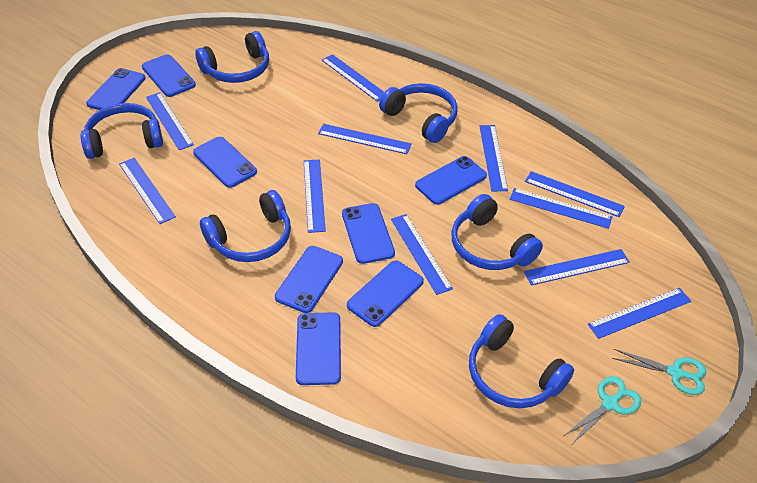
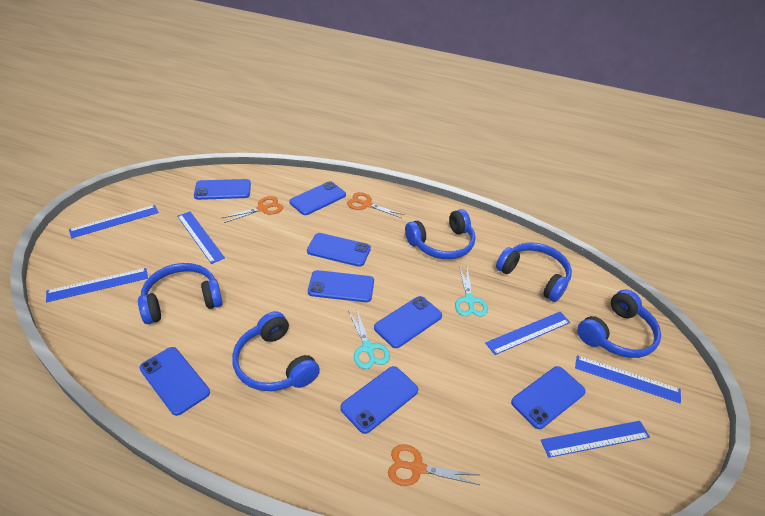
blue headphones: [80,103,163,159] [195,31,269,83] [200,190,291,262] [379,83,458,143] [451,194,543,270] [469,314,574,408] = 6 -> [138,263,223,324] [232,311,320,391] [405,209,475,259] [496,242,572,302] [577,290,661,358] = 5
blue ruler: [119,158,176,224] [146,92,194,150] [304,159,326,233] [318,124,412,154] [322,54,384,102] [391,214,453,295] [479,125,508,191] [510,188,612,229] [524,249,630,285] [525,171,625,217] [588,288,691,339] = 11 -> [46,268,148,302] [69,205,159,238] [177,212,225,264] [485,312,570,355] [541,421,650,458] [575,355,681,404] = 6
orange scissors: none = 0 -> [222,196,283,223] [347,192,405,218] [388,444,479,486] = 3

